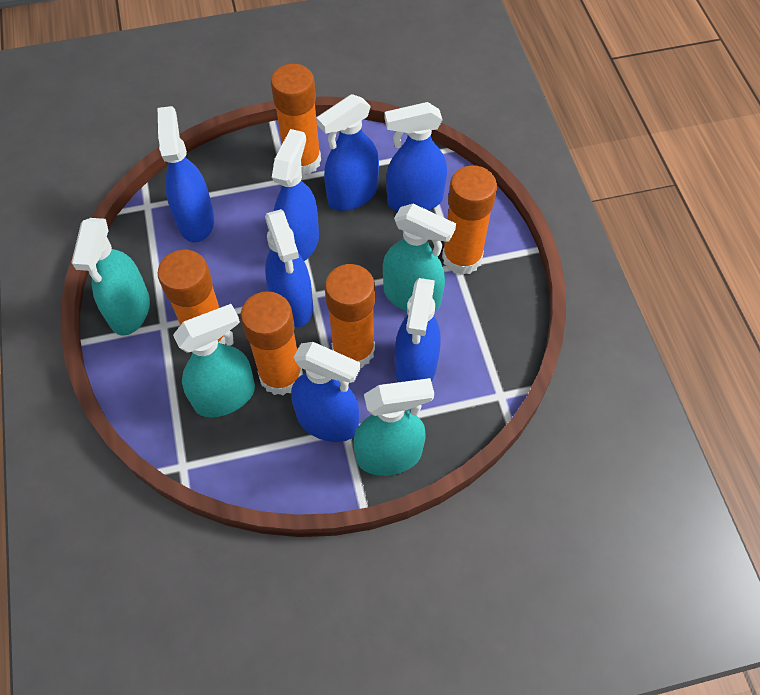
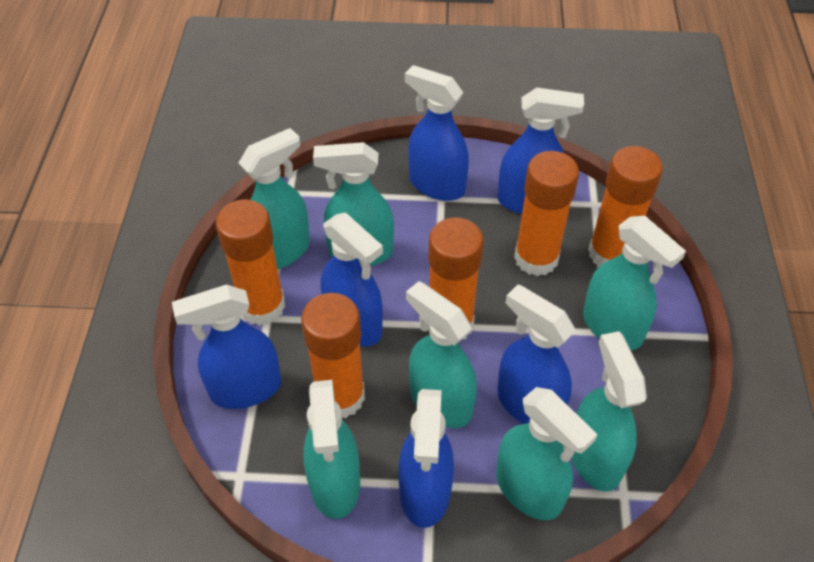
blue spray bottle: [158,106,214,242] [265,209,313,327] [272,129,319,261] [291,342,361,442] [317,94,379,211] [385,102,447,211] [395,278,441,382] = 7 -> [172,285,281,409] [321,212,383,347] [399,389,454,528] [405,65,469,201] [497,284,576,424] [498,88,584,214] = 6
turquoise spray bottle: [71,218,150,336] [173,304,255,417] [354,378,434,476] [383,204,456,311] = 4 -> [238,128,310,269] [303,380,360,519] [313,142,394,266] [406,281,477,428] [496,387,598,520] [572,331,647,492] [583,216,686,350] = 7

